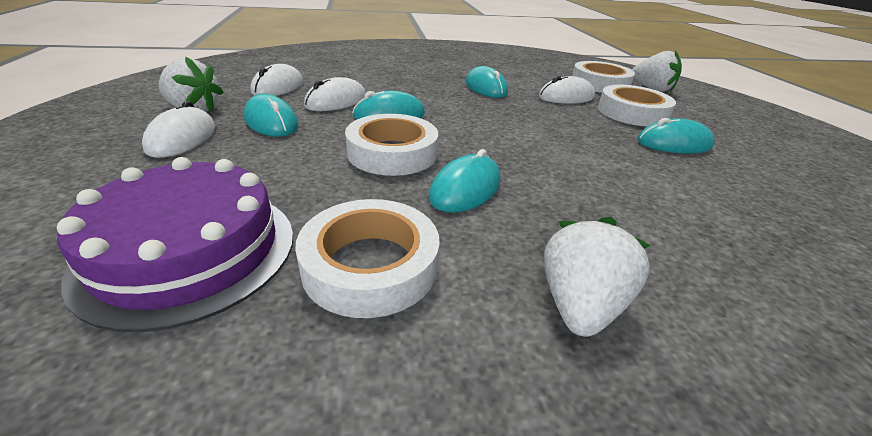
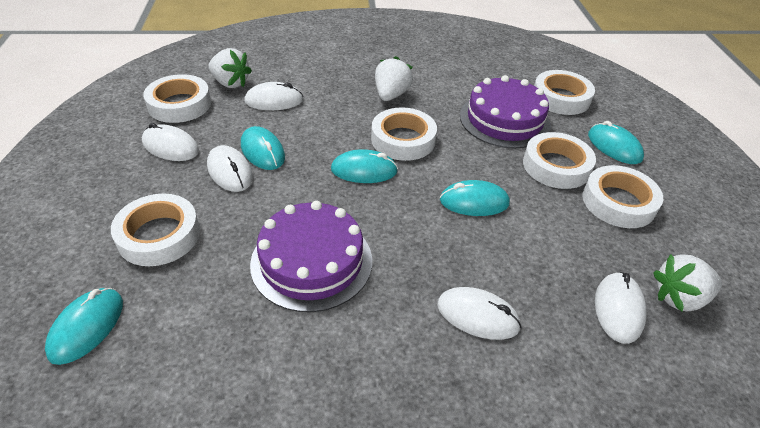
purple cake: [57,157,293,332] = 1 -> [250,201,372,312] [460,75,551,148] = 2
white mouse: [142,101,216,158] [250,64,303,96] [304,77,366,111] [539,76,595,104] = 4 -> [142,123,199,161] [207,145,253,192] [244,82,304,110] [437,287,522,340] [595,272,647,344] = 5
white tape: [295,199,440,318] [345,114,438,176] [572,61,635,93] [598,85,676,126] = 4 -> [111,194,200,266] [143,74,211,123] [371,107,437,161] [523,132,596,189] [534,70,595,115] [582,165,663,228] = 6

